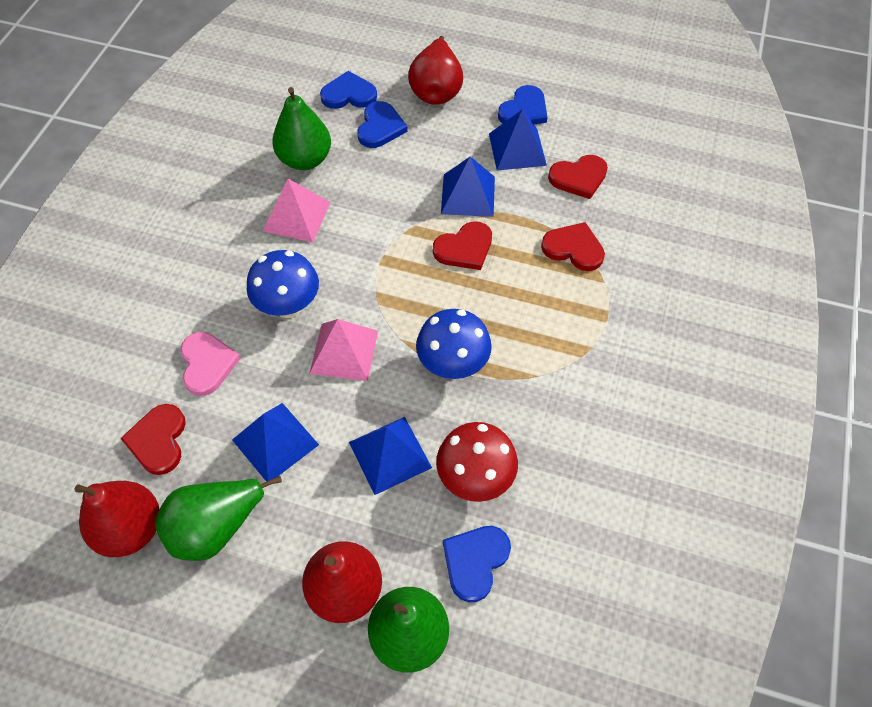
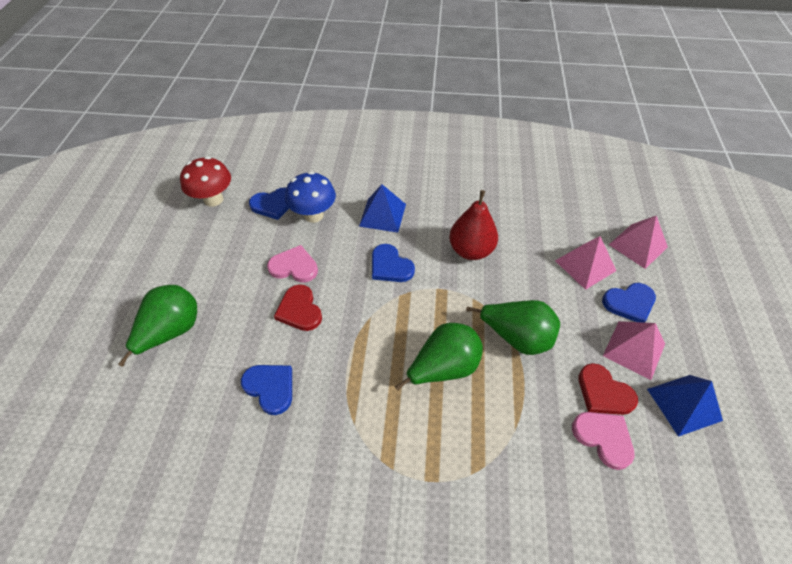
blue mushroom: [247,250,319,318] [416,309,492,379] = 2 -> [285,171,336,223] = 1
blue pyramid: [232,403,319,482] [349,417,432,495] [441,157,495,217] [489,109,547,171] = 4 -> [359,184,406,233] [647,375,723,437] = 2
pink heart: [181,332,241,396] = 1 -> [267,245,318,282] [572,412,635,470] = 2
pink pyramid: [263,179,331,242] [309,319,378,381] = 2 -> [555,236,616,290] [603,321,665,380] [609,216,668,269] = 3
red heart: [120,404,186,475] [433,221,492,270] [541,222,605,271] [548,155,608,199] = 4 -> [274,284,322,331] [579,363,638,415] = 2
red pear: [75,481,159,557] [302,542,382,623] [408,36,463,105] = 3 -> [449,190,498,260] = 1

